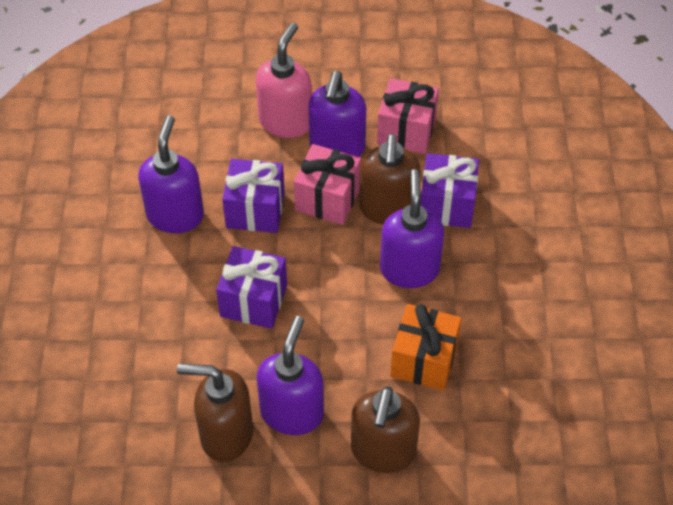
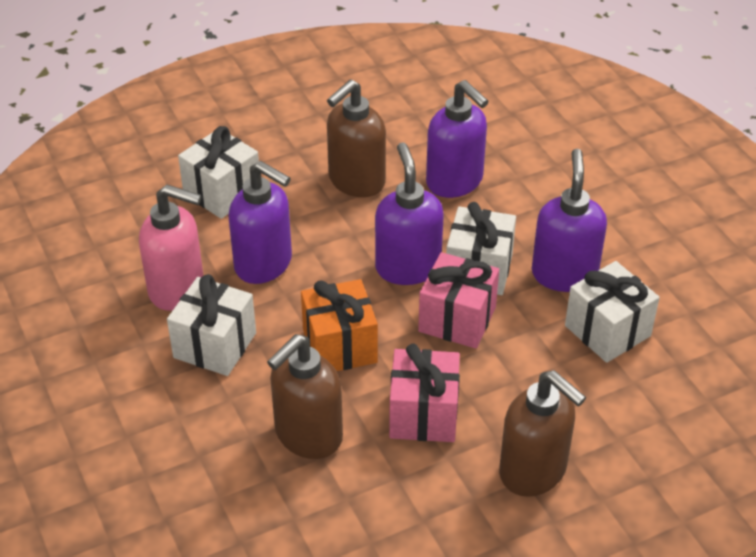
purple gift: [216,246,287,329] [222,159,285,233] [420,153,479,228] = 3 -> none = 0
white gift: none = 0 -> [167,274,256,376] [178,126,259,219] [446,202,516,295] [565,261,660,363] = 4

